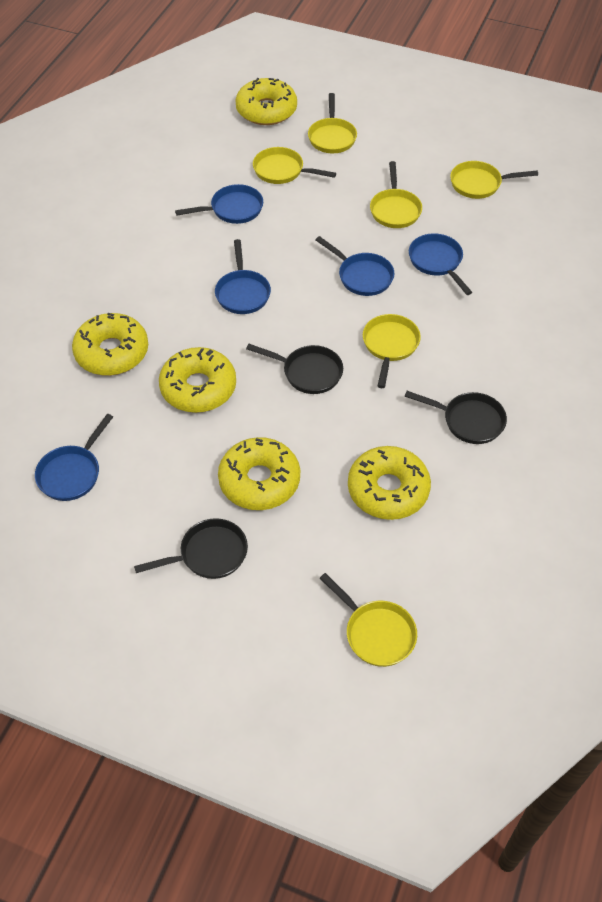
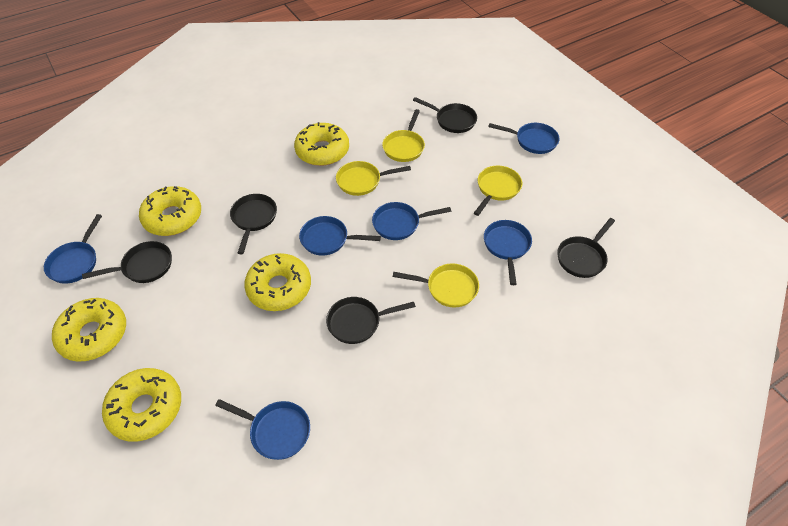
black pan: [134,518,248,579] [246,344,343,394] [404,391,507,444] = 3 -> [82,241,172,283] [230,194,277,254] [326,297,416,344] [413,97,477,133] [557,218,615,278] = 5
blue pan: [35,414,113,501] [175,184,263,224] [215,239,271,314] [316,236,394,296] [409,233,472,295] = 5 -> [44,214,102,284] [215,399,310,460] [299,216,381,256] [372,202,451,240] [484,220,532,285] [488,123,559,154] = 6
yellow pan: [253,147,336,184] [308,93,357,153] [319,573,417,667] [363,314,421,388] [370,161,422,228] [450,161,538,199] = 6 -> [336,161,411,196] [382,109,425,162] [393,263,479,308] [474,166,522,216] = 4

